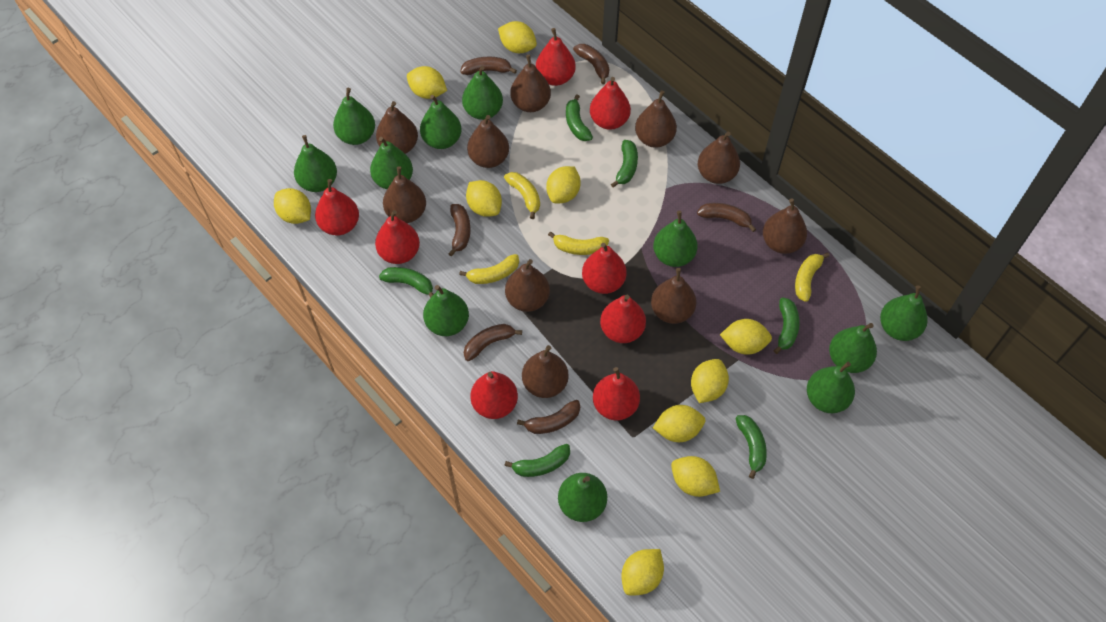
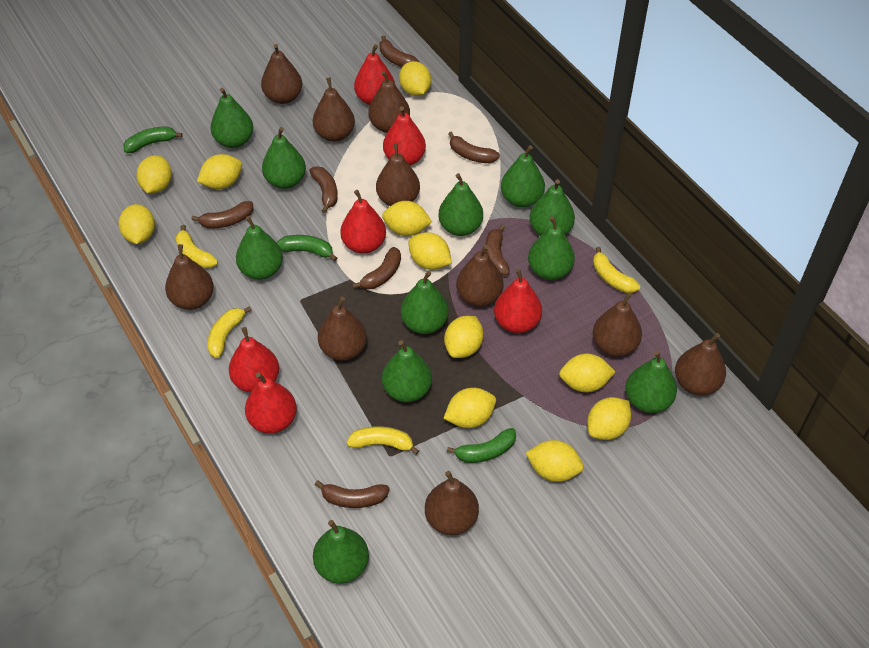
brown banana: [448,204,471,256] [460,57,517,75] [464,324,522,361] [517,400,580,434] [573,44,609,84] [697,203,756,232] = 6 -> [191,201,254,229] [309,166,337,213] [315,480,390,508] [352,247,401,289] [379,35,419,67] [448,132,500,163] [485,224,510,275] = 7
green banana: [379,267,434,298] [504,444,570,477] [566,94,593,141] [611,140,638,188] [736,415,767,479] [773,298,800,354] = 6 -> [123,126,183,153] [277,235,337,261] [447,428,516,463] = 3
red pear: [315,179,359,236] [375,210,420,264] [470,371,518,419] [536,28,576,86] [582,243,627,294] [590,77,631,130] [593,367,640,420] [600,295,646,343] = 8 -> [229,327,279,393] [245,372,297,433] [340,190,386,254] [354,44,395,105] [383,106,426,166] [494,269,542,333] = 6
yellow lemon: [274,188,311,224] [407,66,447,99] [466,180,502,217] [498,21,537,53] [546,166,581,203] [621,549,664,596] [653,405,705,442] [671,456,720,497] [691,359,729,403] [720,319,772,355] = 10 -> [118,204,155,244] [136,155,172,193] [197,154,242,189] [382,201,432,236] [399,61,431,96] [408,232,452,270] [443,388,496,428] [444,316,483,358] [526,440,584,482] [559,354,616,392] [587,397,631,440] = 11

